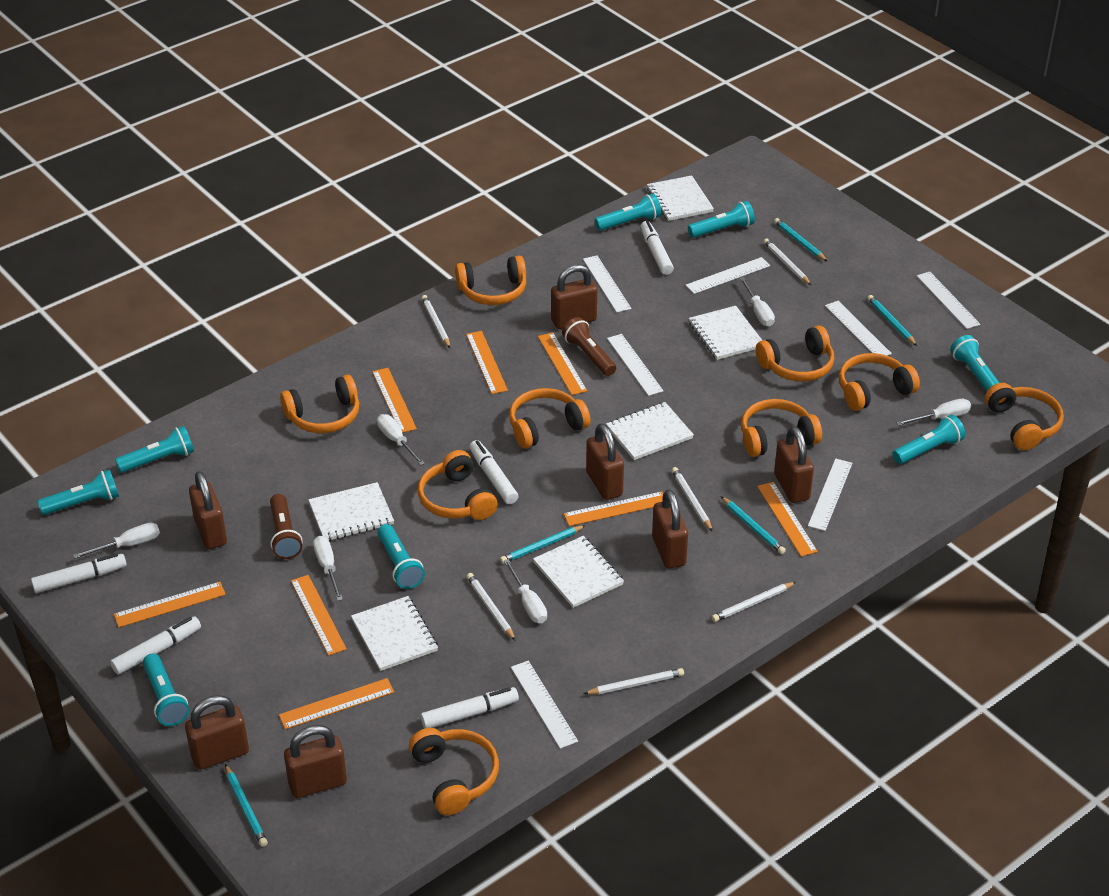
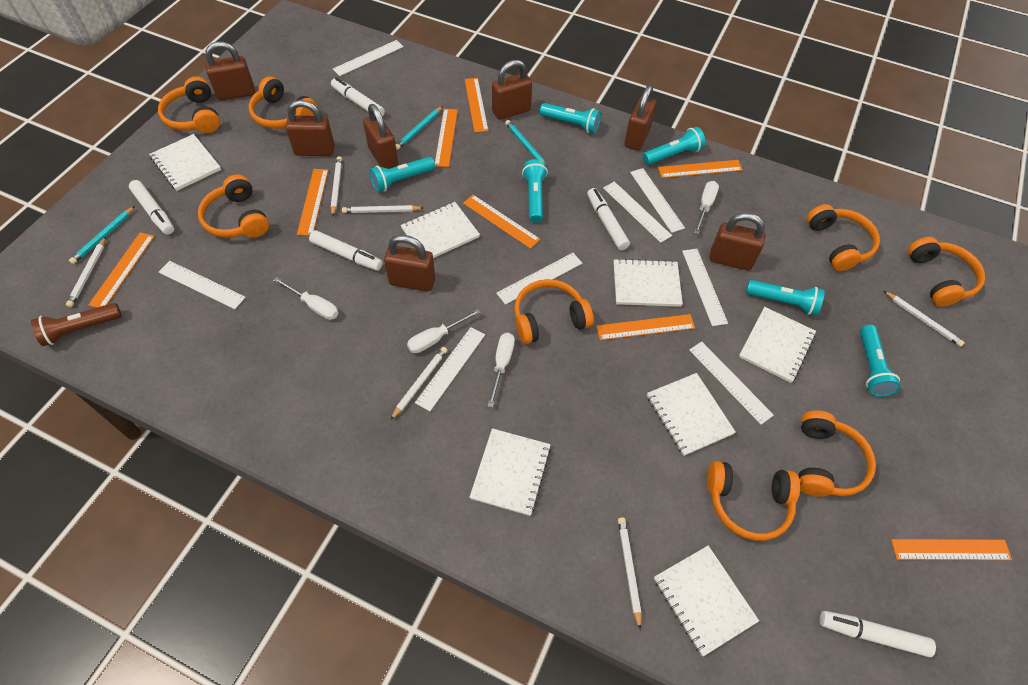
brown flashlight: [270,494,303,559] [562,317,616,376] = 2 -> [31,303,122,346] = 1
orange headphones: [280,375,359,433] [409,728,499,815] [418,450,498,520] [455,256,526,305] [509,388,590,449] [741,399,822,457] [756,326,834,381] [839,353,920,411] [985,383,1064,450] = 9 -> [158,77,220,133] [198,174,269,238] [249,76,317,129] [514,279,593,344] [707,461,800,541] [798,410,876,497] [807,204,880,271] [908,237,985,307] = 8
turquoise flashlight: [38,470,119,515] [115,426,194,473] [143,654,189,726] [378,524,425,589] [595,193,661,231] [688,201,755,238] [893,415,965,464] [950,335,999,391] = 8 -> [369,157,435,192] [522,159,548,223] [540,103,601,134] [643,127,705,165] [746,280,825,316] [860,325,901,397] = 6
turquoise pencil: [225,764,268,847] [500,525,586,564] [721,496,786,554] [774,218,827,261] [867,295,917,346] = 5 -> [69,206,135,264] [396,106,443,150] [505,120,547,166] = 3
white notebook: [309,482,394,541] [351,596,438,671] [533,536,624,608] [606,402,694,460] [647,175,714,221] [689,306,762,360] = 6 -> [149,134,221,191] [401,202,480,258] [469,428,551,516] [614,258,683,307] [647,373,736,456] [654,545,759,656] [739,307,816,383] = 7
white ruler: [511,661,578,749] [583,256,631,313] [607,334,663,396] [685,257,770,294] [808,459,852,531] [825,301,892,356] [917,272,980,329] = 7 -> [159,261,246,309] [333,40,404,76] [415,327,485,411] [496,253,582,305] [603,181,672,243] [630,168,685,233] [682,249,728,326] [689,342,774,425] = 8
white screwdriver: [73,523,160,559] [313,536,343,601] [377,414,425,466] [504,559,547,623] [739,277,775,326] [896,399,971,426] = 6 -> [273,277,339,320] [407,309,480,353] [488,333,515,408] [694,181,719,234] = 4

